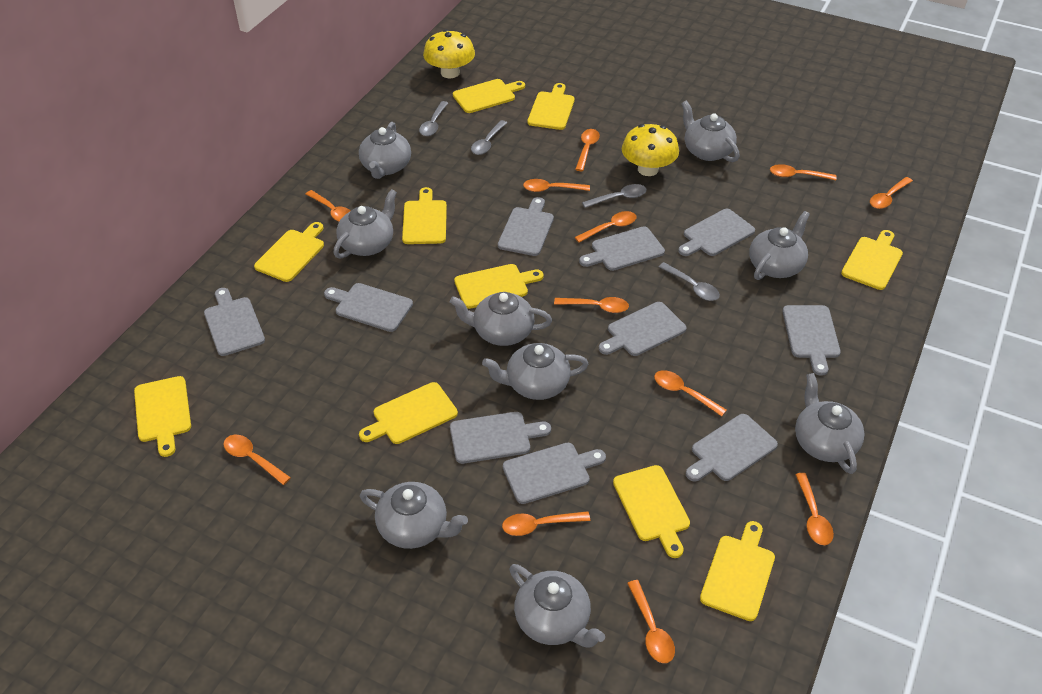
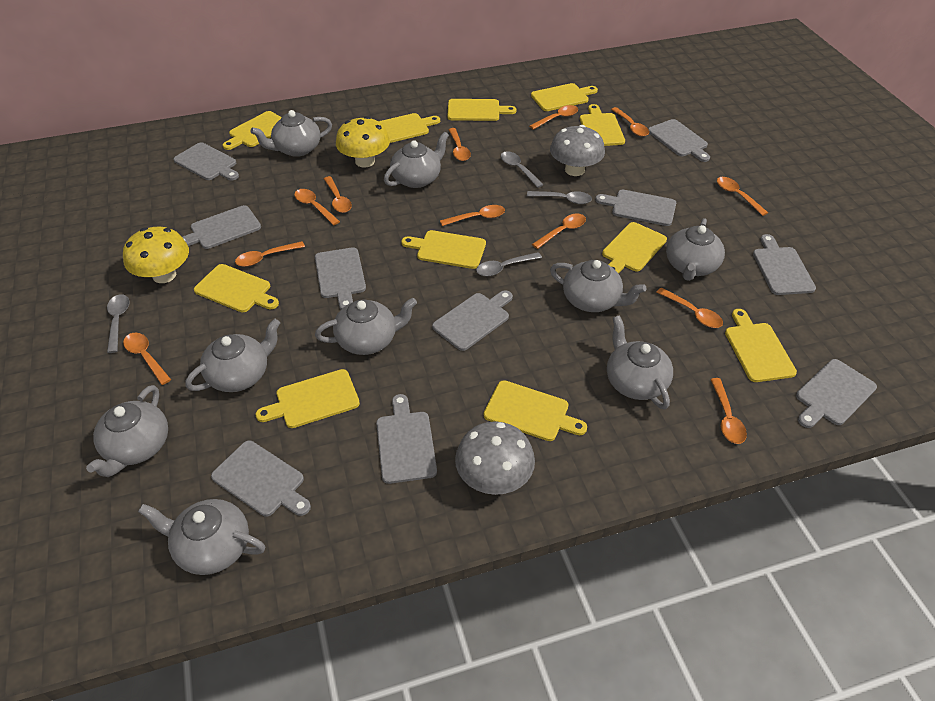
grey mushroom: none = 0 -> [455,421,535,495] [550,125,605,176] = 2
yellow cutting board: [134,376,191,457] [254,222,324,282] [359,382,458,444] [402,187,447,244] [453,79,525,113] [454,264,544,309] [527,83,575,130] [613,465,690,558] [700,521,775,621] [841,230,903,290] = 10 -> [194,264,279,312] [223,111,282,150] [256,369,360,428] [378,113,440,143] [401,230,486,269] [447,99,517,121] [484,380,587,441] [531,83,598,111] [580,104,625,146] [602,222,667,274] [725,309,797,382] = 11

